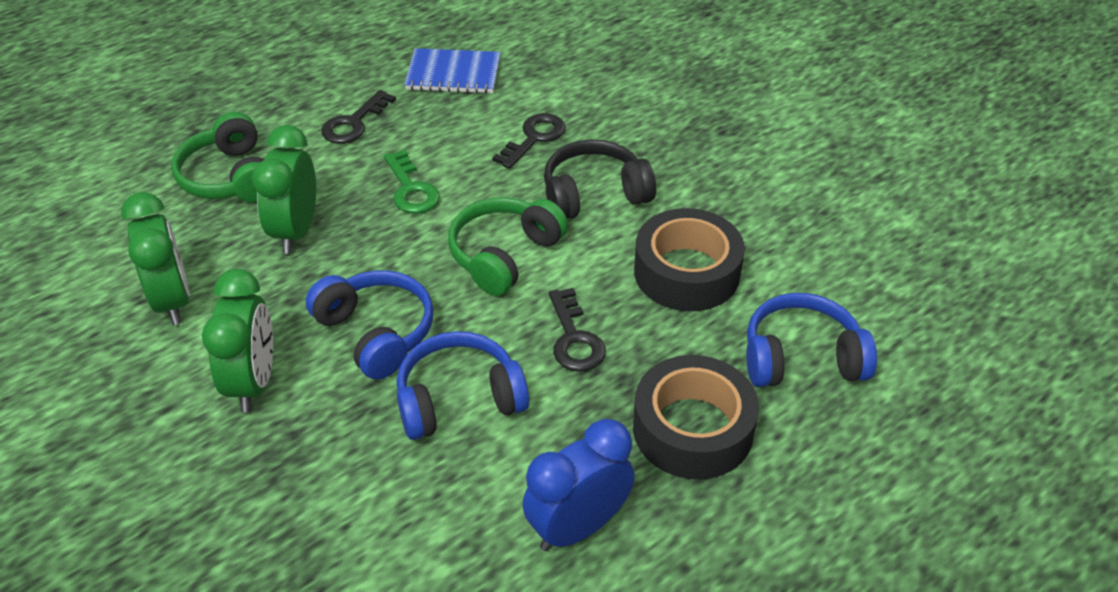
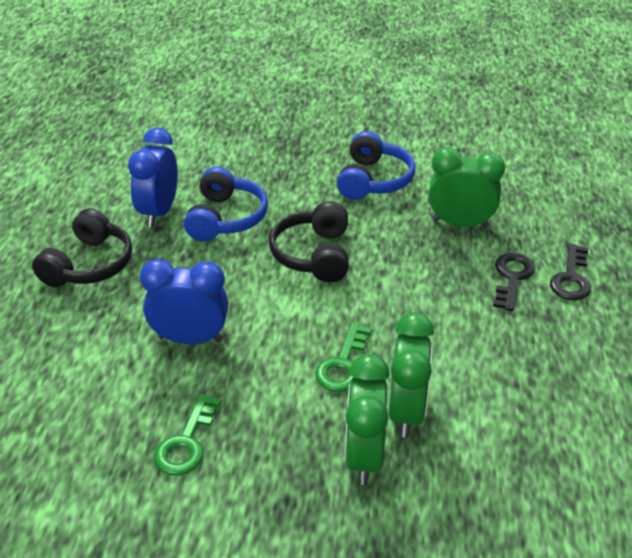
black headphones: [544,139,656,218] = 1 -> [32,208,132,287] [269,201,349,282] = 2
black key: [321,90,396,144] [492,113,566,169] [549,288,606,372] = 3 -> [493,253,535,311] [550,244,591,300] = 2
black tape: [633,355,759,479] [634,208,745,311] = 2 -> none = 0
blue clock: [523,419,635,551] = 1 -> [128,128,178,227] [140,259,228,344] = 2
blue headphones: [306,270,434,380] [397,331,529,440] [746,293,877,387] = 3 -> [184,166,268,241] [337,131,415,200] = 2
blue notebook: [404,48,500,94] = 1 -> none = 0
green headphones: [171,112,264,202] [448,197,568,296] = 2 -> none = 0
green key: [384,150,440,213] = 1 -> [154,394,222,475] [315,323,372,392] = 2

